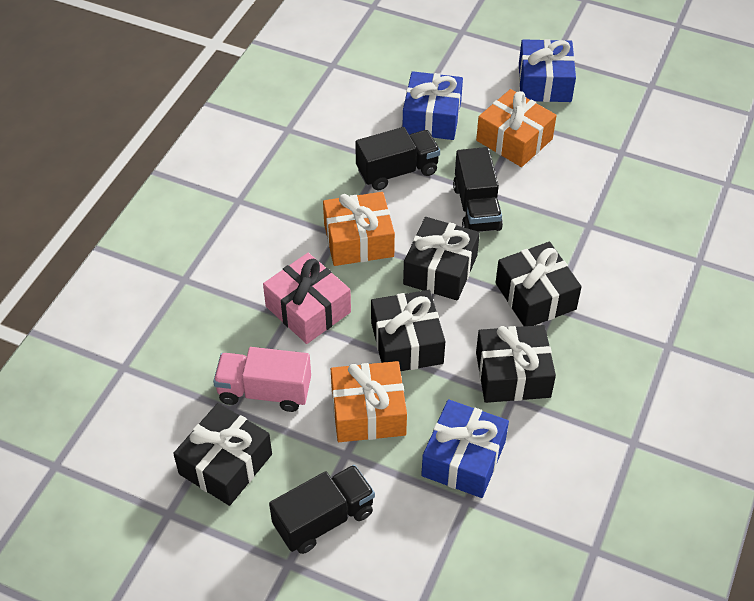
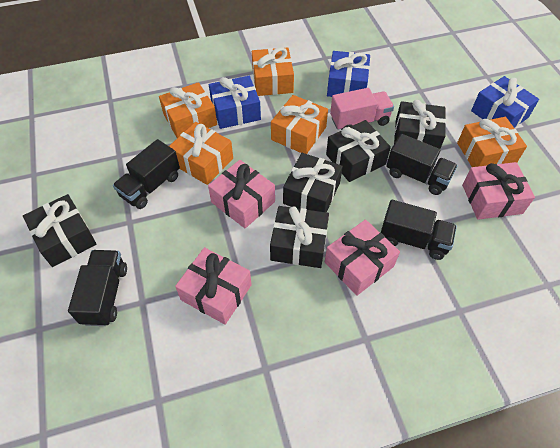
black truck: [269,465,375,554] [355,127,440,190] [453,147,503,232] = 3 -> [68,250,127,326] [113,139,180,209] [381,200,457,260] [386,134,458,195] = 4
orange gift: [323,192,395,266] [331,361,407,442] [476,89,557,167] = 3 -> [159,82,217,138] [169,122,233,185] [252,47,294,96] [271,95,328,154] [457,117,527,167] = 5
pink gift: [263,253,351,344] = 1 -> [175,247,252,325] [208,160,275,228] [325,220,400,295] [462,162,535,220] = 4

